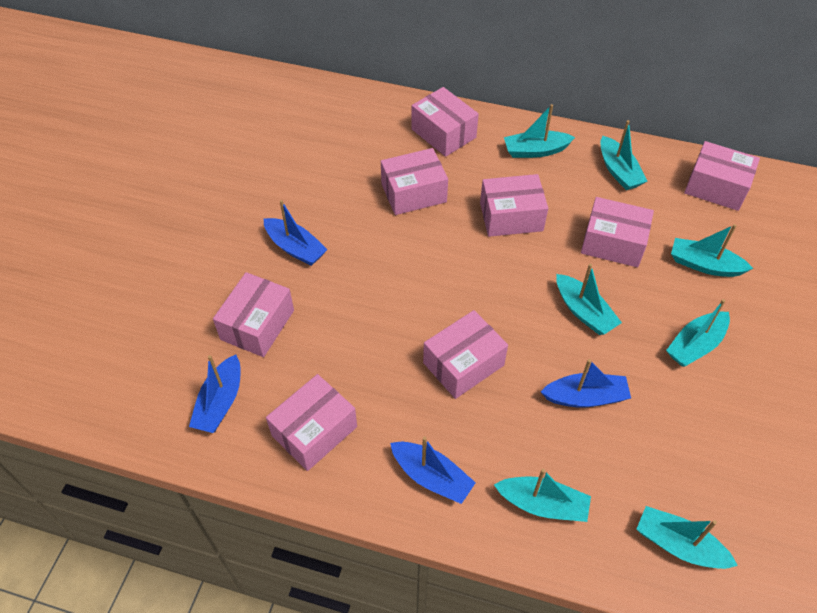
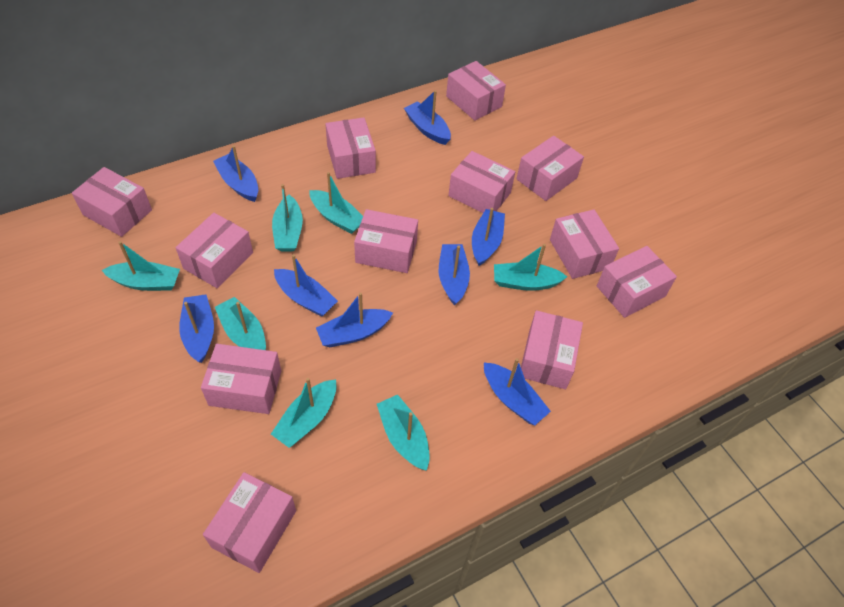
blue boat: [189,354,240,433] [264,200,328,266] [390,437,476,504] [541,359,631,408] = 4 -> [179,294,214,363] [213,145,258,202] [274,254,338,317] [316,292,393,347] [404,90,451,145] [439,244,470,305] [472,208,505,266] [484,358,551,425] = 8
pink box: [213,272,294,357] [266,374,357,471] [381,148,448,215] [412,87,479,157] [423,310,508,399] [480,174,548,237] [581,197,654,267] [684,141,760,211] = 8 -> [72,167,152,237] [175,213,253,288] [201,344,281,414] [203,472,296,573] [325,117,376,179] [354,209,418,273] [446,61,506,121] [448,151,515,213] [517,136,584,201] [521,310,583,389] [550,210,619,279] [597,246,677,318] = 12

